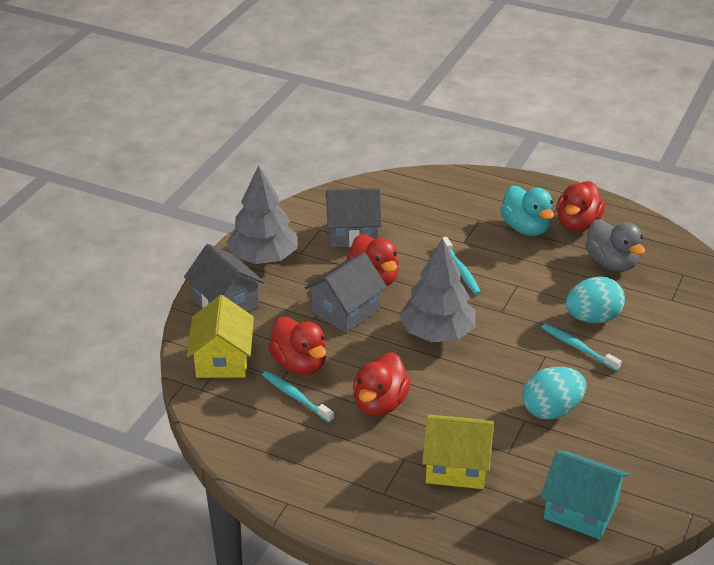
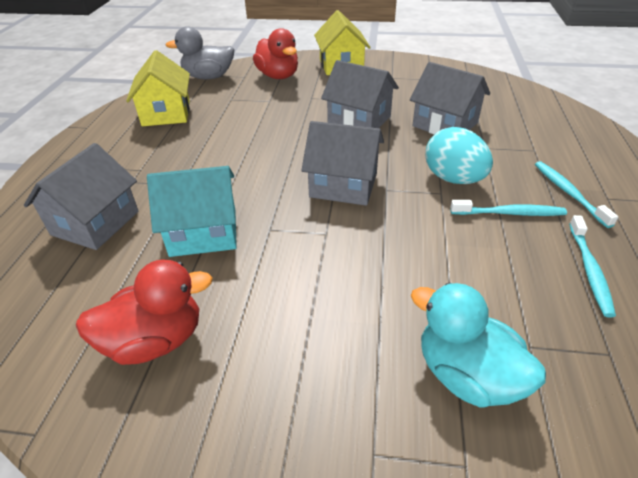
grey house: [184,244,265,312] [305,252,387,333] [326,188,382,248] = 3 -> [24,143,139,250] [301,121,384,206] [321,60,399,128] [410,62,490,134] = 4
grey tree: [226,165,297,264] [399,238,476,342] = 2 -> none = 0
red duck: [268,317,326,375] [346,234,399,286] [353,352,411,417] [556,181,605,232] = 4 -> [76,260,213,365] [253,28,298,79] = 2
turquoise egg: [522,367,586,420] [566,277,625,323] = 2 -> [425,127,493,184] = 1

